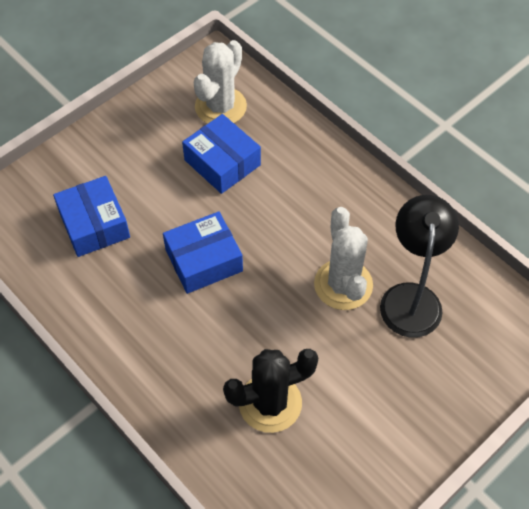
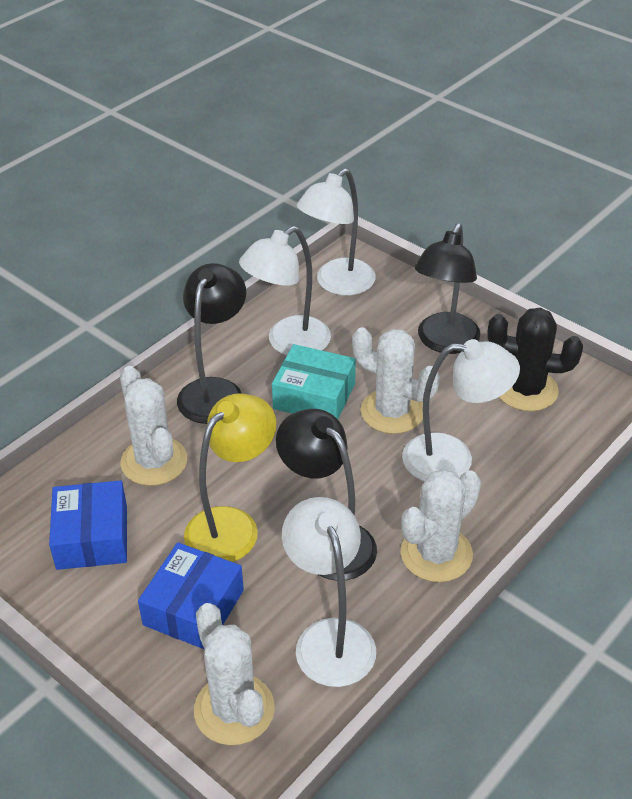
black lamp: [380,195,459,338] = 1 -> [177,263,246,424] [276,409,377,581] [414,223,480,354] = 3
blue box: [53,176,130,257] [163,211,243,294] [182,114,261,194] = 3 -> [49,481,127,570] [138,542,244,649] = 2
turquoise box: none = 0 -> [272,344,356,419] = 1
white cactus: [194,40,247,124] [314,207,373,310] = 2 -> [120,366,187,486] [194,603,275,745] [352,327,440,434] [401,469,481,582] = 4
white lamp: none = 0 -> [239,226,331,355] [282,497,376,687] [297,168,376,296] [402,339,520,482] = 4
yellow lamp: none = 0 -> [184,393,276,562] = 1

